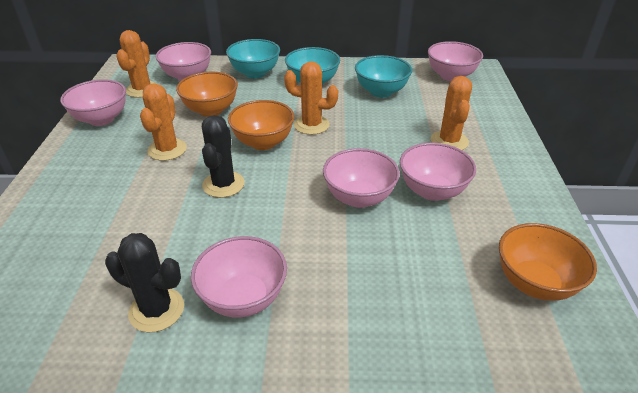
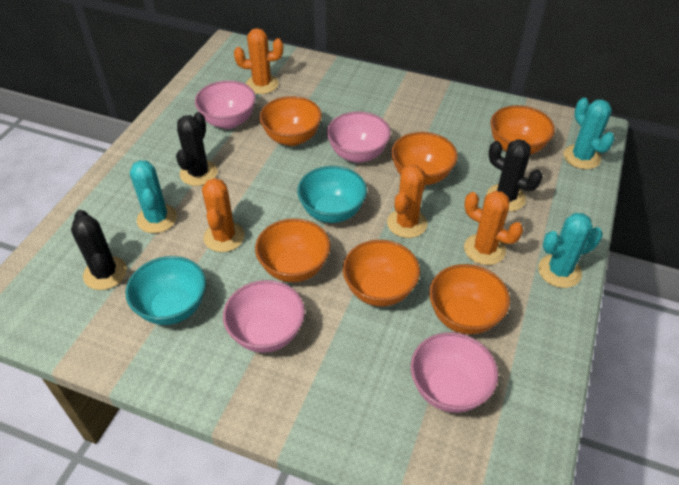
black cactus: [105,233,184,332] [202,115,245,198] = 2 -> [71,210,127,290] [176,112,217,186] [487,139,543,212] = 3
orange bowl: [176,72,238,117] [228,100,295,150] [499,223,597,301] = 3 -> [255,218,330,282] [259,96,322,146] [343,240,420,307] [391,132,458,185] [429,264,510,334] [490,105,555,155] = 6
pink bowl: [60,79,126,126] [156,42,211,81] [191,236,287,318] [323,148,400,208] [400,143,476,201] [428,41,483,81] = 6 -> [195,80,256,129] [223,280,305,353] [327,111,391,163] [411,332,498,413] = 4
turquoise bowl: [226,39,280,78] [285,47,340,85] [355,55,412,98] = 3 -> [126,256,206,325] [297,166,367,223] = 2
turquoise cactus: none = 0 -> [130,160,177,233] [538,213,603,288] [564,98,615,169] = 3

